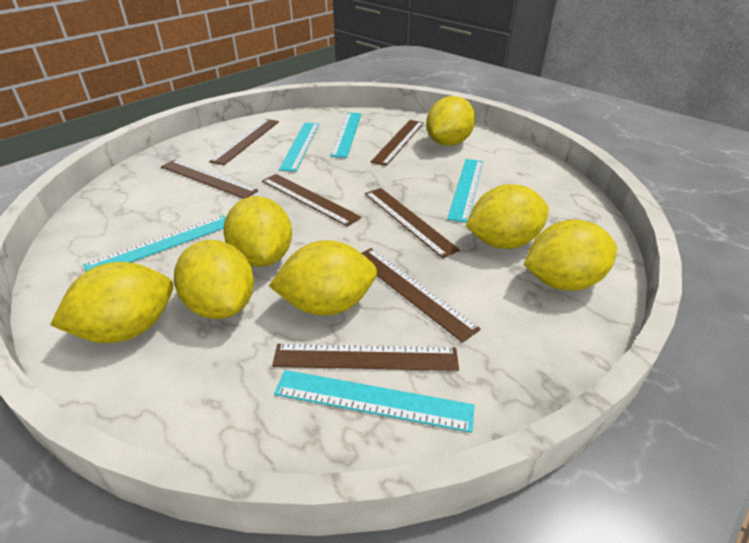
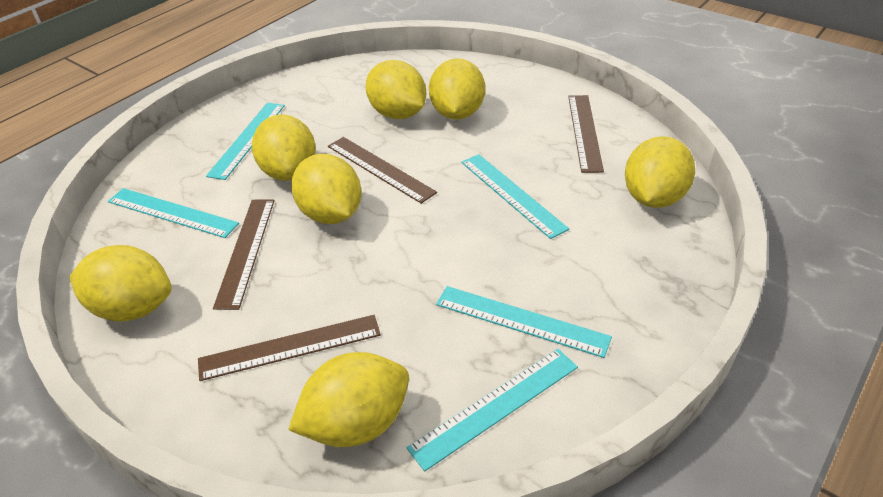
brown ruler: [161,159,258,199] [209,119,279,165] [262,174,362,227] [272,344,459,371] [362,248,481,343] [365,188,460,258] [371,120,424,166] = 7 -> [198,315,381,381] [213,200,274,310] [328,137,437,204] [568,95,604,173] = 4

